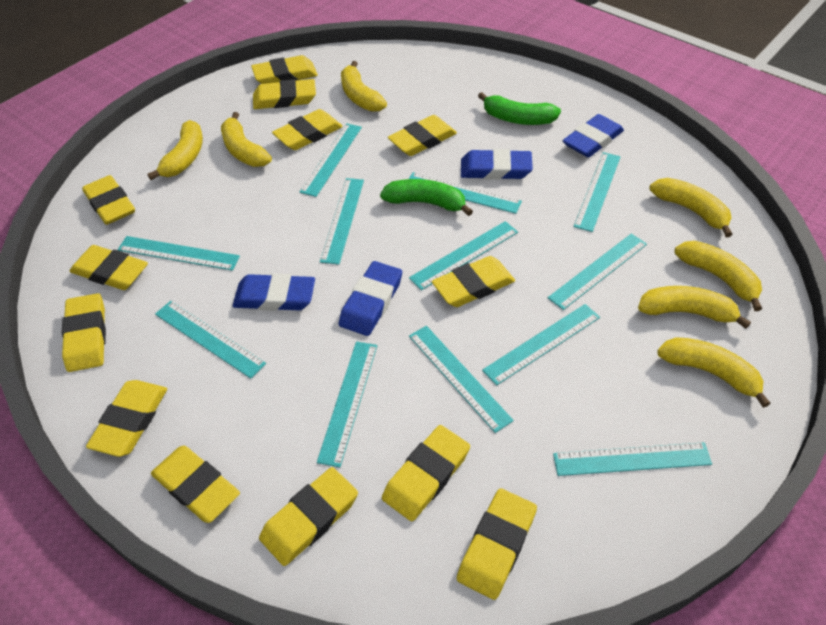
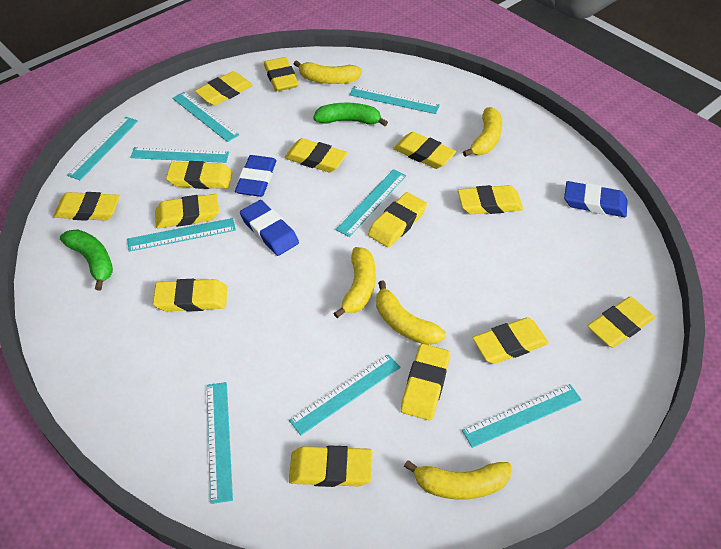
blue eraser: [233,274,315,311] [339,261,402,336] [461,149,533,180] [563,114,624,157] = 4 -> [235,155,276,197] [240,200,299,256] [564,181,628,217] = 3
turquoise ruler: [118,236,240,271] [155,301,266,379] [300,123,362,197] [317,342,377,468] [320,178,364,265] [409,172,522,214] [409,221,518,290] [409,326,514,433] [482,304,600,385] [548,234,647,310] [553,442,712,476] [573,152,621,232] = 12 -> [67,117,138,180] [127,218,236,252] [130,147,229,163] [172,92,239,142] [207,382,233,504] [289,354,400,435] [336,169,406,237] [349,86,440,114] [462,384,582,448] = 9
yellow banana: [147,120,203,180] [221,112,272,167] [341,61,387,112] [638,286,751,329] [650,178,733,237] [657,337,771,408] [675,241,762,311] = 7 -> [294,60,362,84] [334,247,376,318] [376,280,446,345] [404,460,512,500] [463,107,502,157] = 5
yellow eraser: [62,293,106,372] [70,245,148,290] [82,175,135,225] [86,380,167,457] [151,446,240,523] [251,55,318,84] [253,79,316,109] [259,467,358,566] [272,109,343,150] [382,425,470,521] [388,115,457,156] [432,256,515,307] [457,488,537,600] = 13 -> [53,192,120,221] [153,279,227,312] [155,194,219,228] [166,161,233,189] [195,71,253,105] [264,57,299,91] [284,138,347,173] [289,445,373,487] [368,192,427,247] [393,132,456,169] [401,344,450,421] [458,185,523,214] [473,317,549,364] [587,297,655,348] = 14

